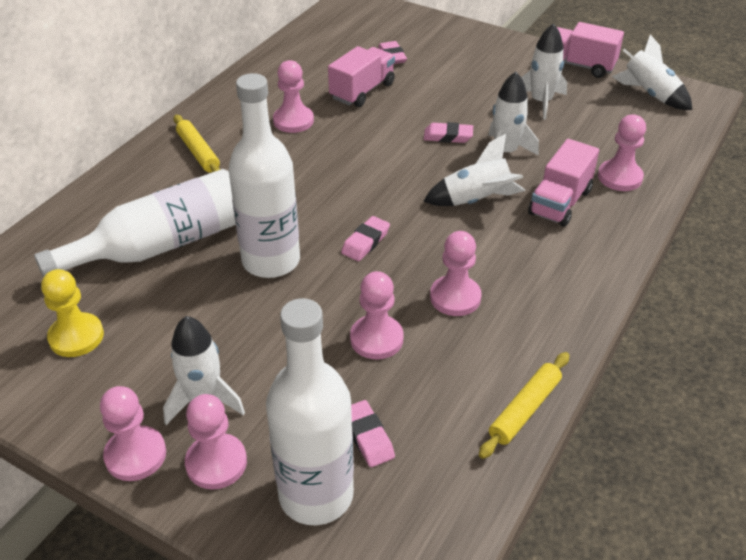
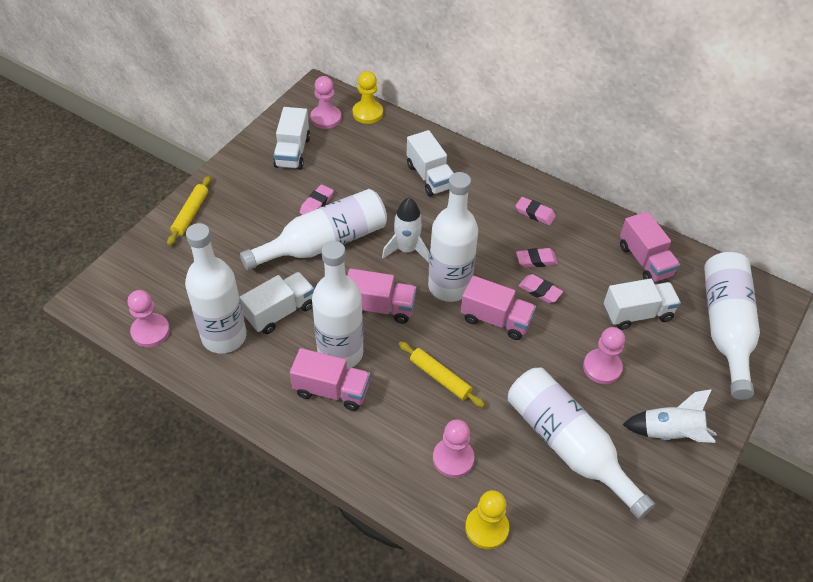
pink pawn: [100,386,166,481] [185,394,247,490] [273,60,314,133] [350,271,404,359] [430,231,482,316] [598,114,646,191] = 6 -> [127,290,170,347] [310,76,342,129] [433,419,474,478] [583,327,625,384] = 4
pink truck: [328,46,395,107] [528,139,599,227] [557,22,624,78] = 3 -> [290,348,370,411] [347,269,417,323] [461,276,536,340] [620,211,680,282] = 4
white bottle: [34,169,236,278] [229,73,300,278] [266,298,354,525] = 3 -> [185,223,247,354] [240,189,387,271] [312,241,363,369] [428,172,478,302] [508,368,655,519] [704,252,760,400] = 6
white rocket: [163,316,245,425] [423,134,525,206] [488,72,539,156] [521,23,567,120] [612,35,692,110] = 5 -> [382,198,430,263] [622,389,717,443] = 2
white truck: none = 0 -> [240,272,314,334] [273,107,310,170] [407,130,453,197] [604,278,681,330] = 4
yellow pawn: [41,269,104,357] = 1 -> [353,71,383,124] [465,490,509,549] = 2

